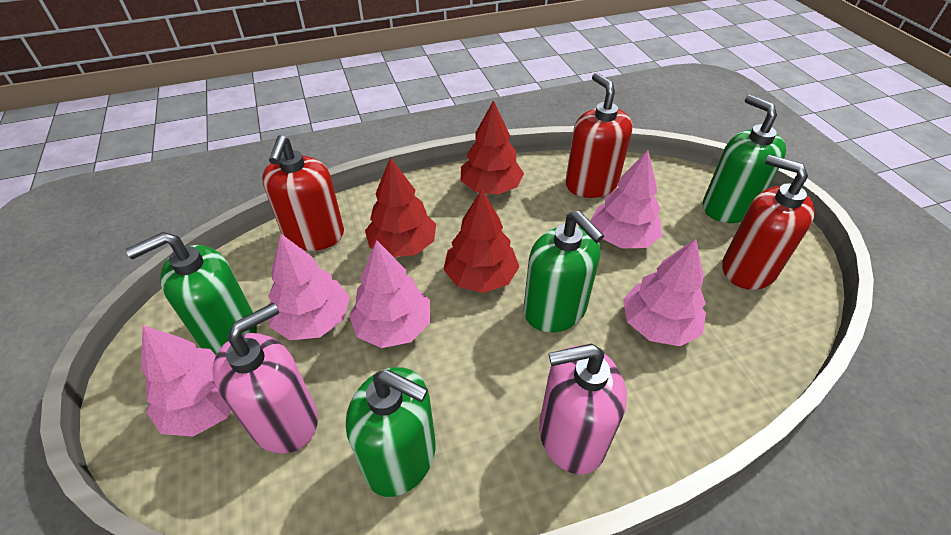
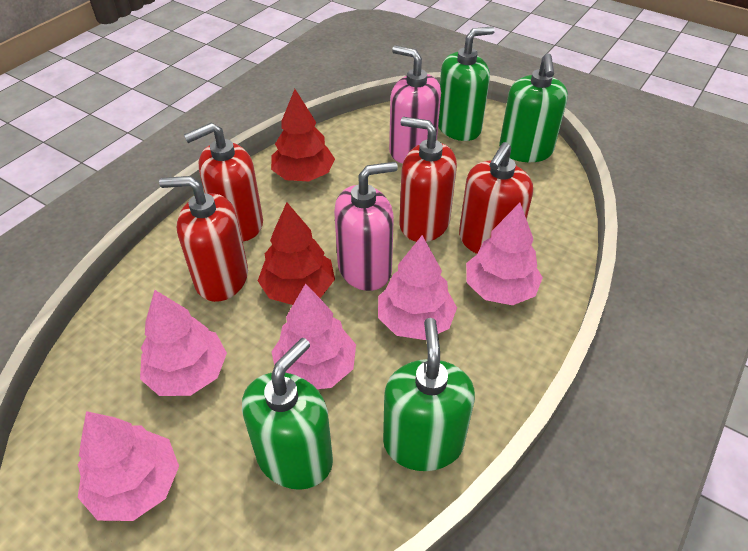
red soap dispenser: [262,135,344,251] [565,73,633,198] [722,155,815,290] = 3 -> [159,176,248,302] [184,123,263,242] [399,117,457,242] [459,142,533,254] = 4
red tree: [365,157,436,257] [443,189,519,293] [461,100,524,195] = 3 -> [258,202,335,305] [271,89,335,182] = 2

